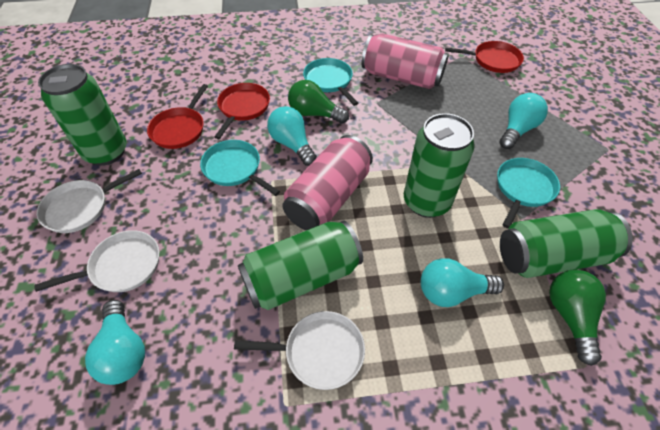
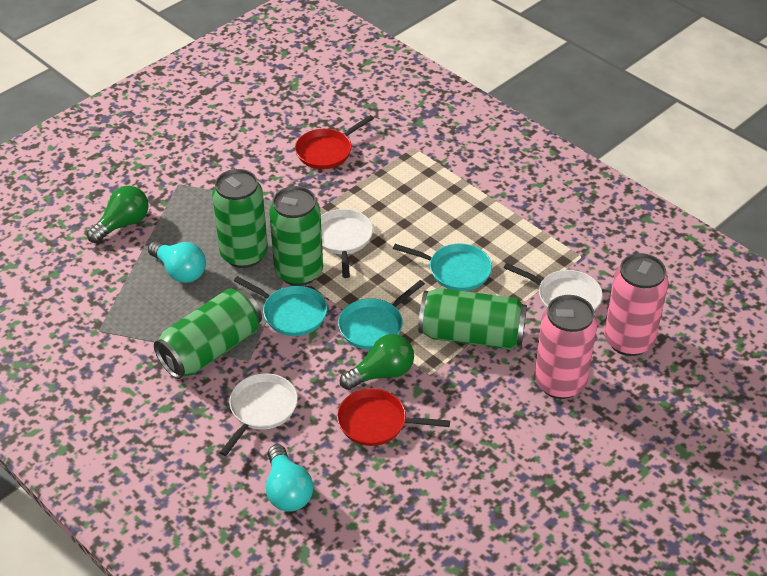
red pan: [147,84,208,149] [214,83,270,139] [445,41,524,73] = 3 -> [295,115,374,169] [337,388,450,446] = 2
turquoise light bulb: [85,300,145,385] [267,106,317,166] [421,258,504,307] [500,93,548,149] = 4 -> [148,241,206,283] [266,444,313,512] = 2

